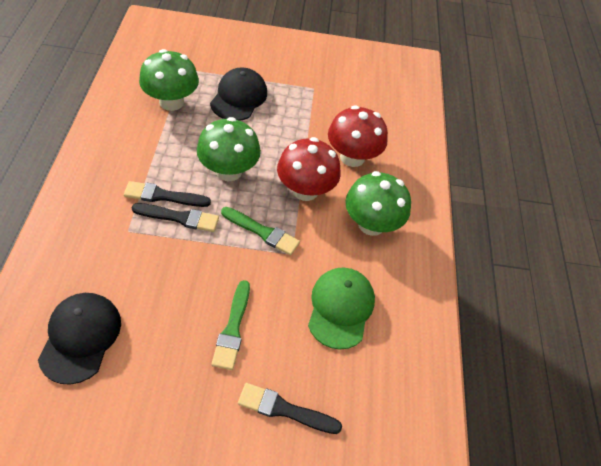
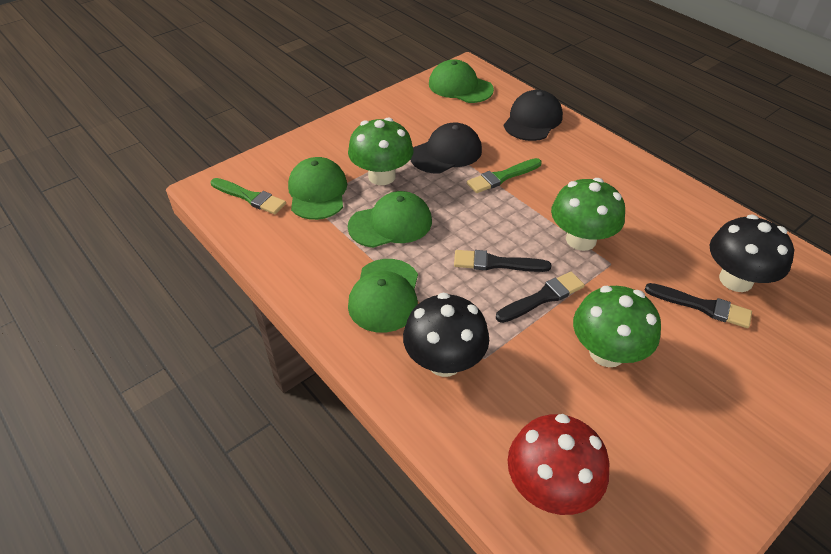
black mushroom: none = 0 -> [403,293,489,377] [710,214,794,292] = 2
green cap: [308,268,375,349] = 1 -> [288,157,347,220] [348,191,432,248] [348,259,418,333] [429,59,494,103] = 4
red mushroom: [277,137,341,201] [328,105,388,167] = 2 -> [508,414,609,515] = 1

